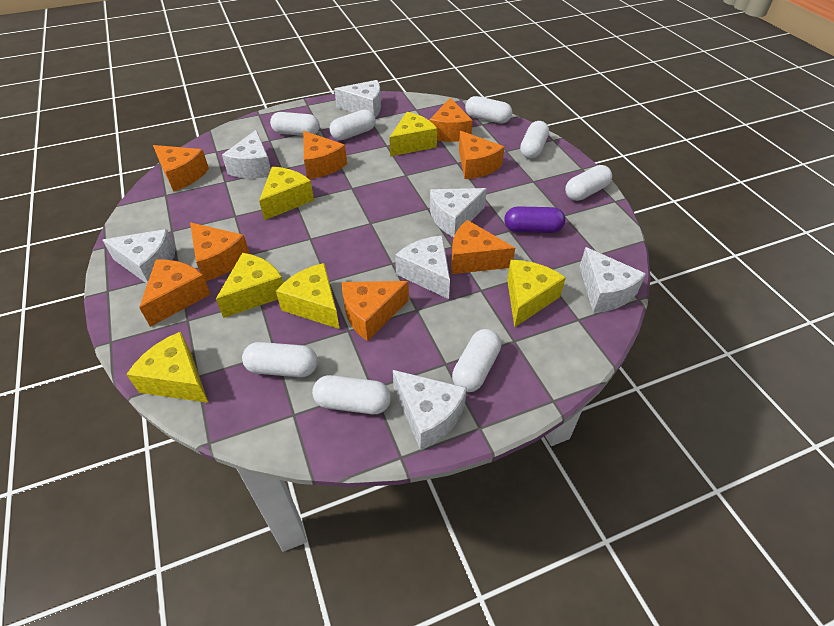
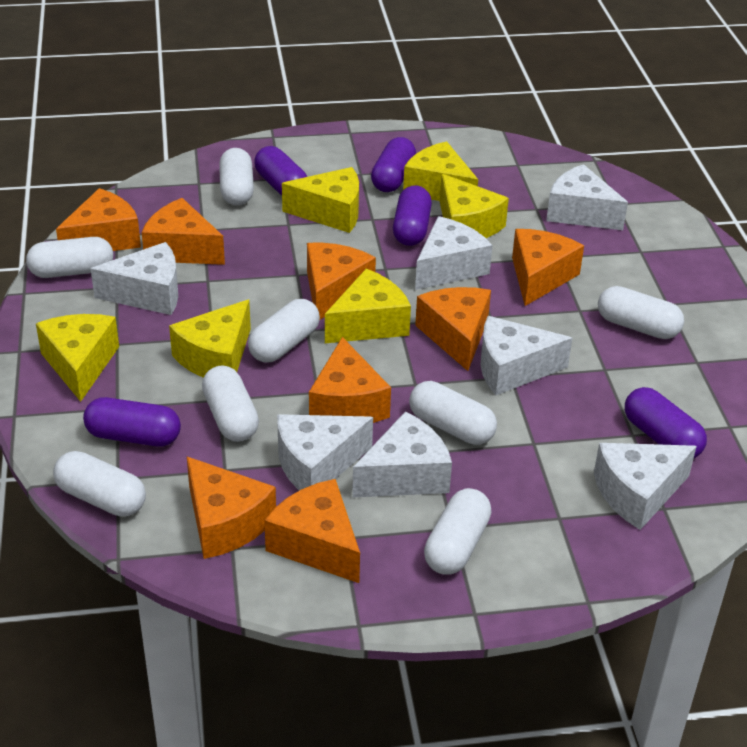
purple capsule: [504,206,565,233] = 1 -> [83,397,181,447] [254,146,308,196] [371,137,416,192] [393,185,432,246] [625,387,707,458] = 5

